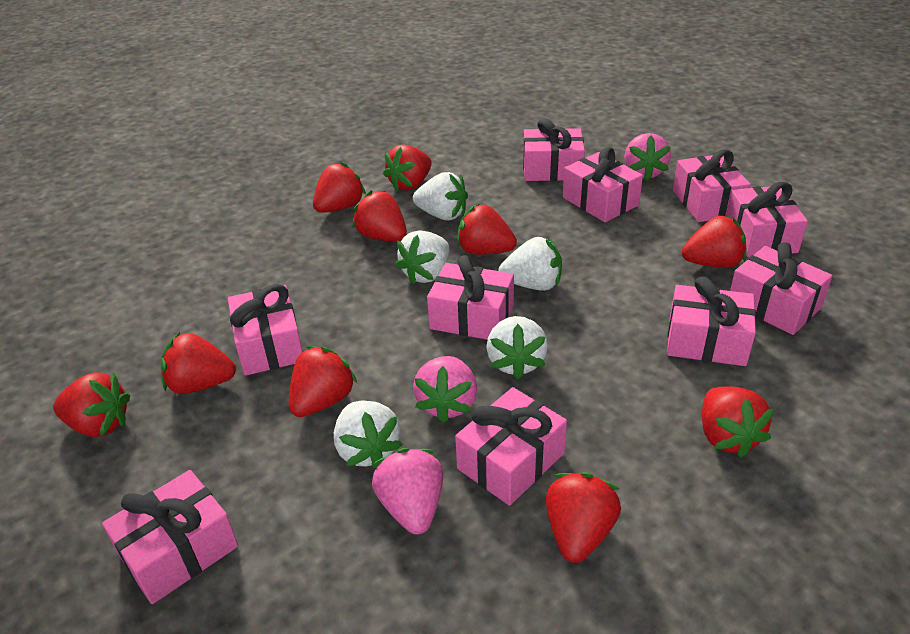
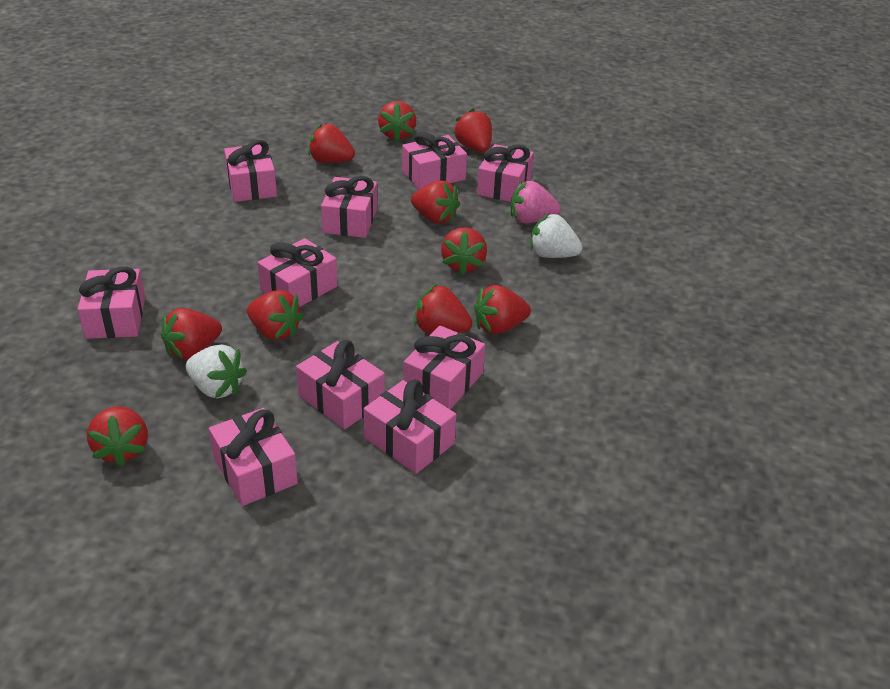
pink strawberry: [372,448,443,534] [413,356,477,423] [624,133,671,181] = 3 -> [511,181,560,223] = 1
white strawberry: [334,401,403,468] [395,231,449,284] [413,172,468,221] [486,316,548,379] [499,237,562,291] = 5 -> [186,344,247,398] [530,213,583,258] = 2

